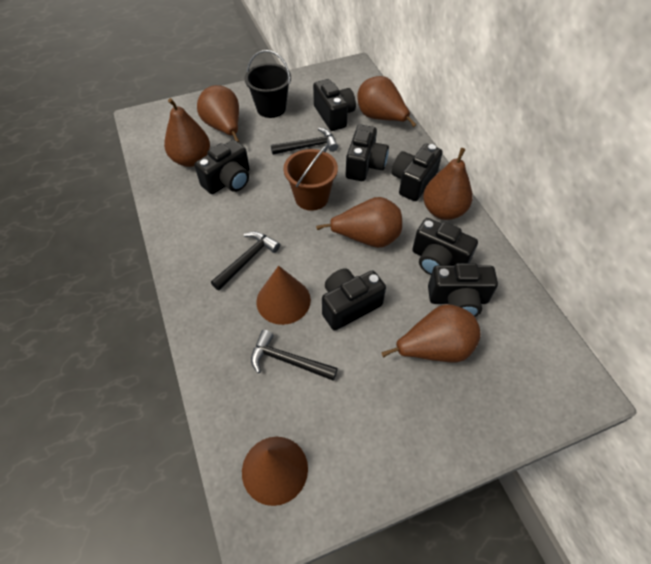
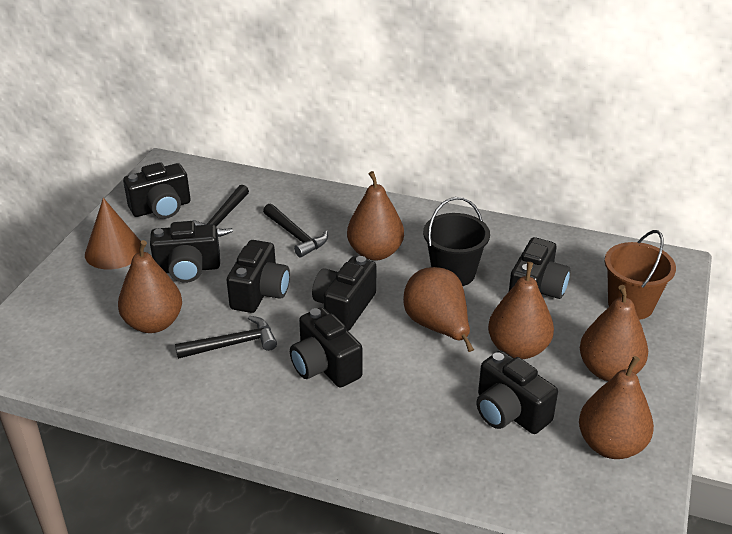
brown cone: [242,437,308,506] [256,266,311,325] = 2 -> [85,198,141,270] = 1

